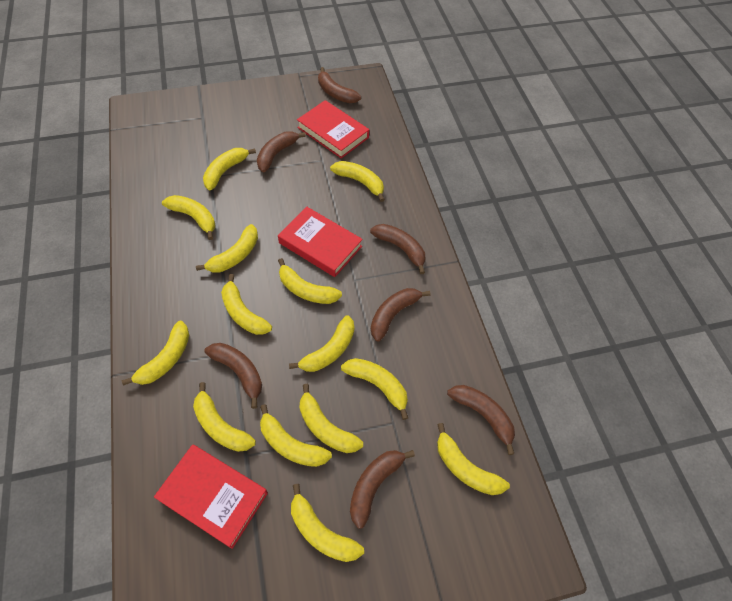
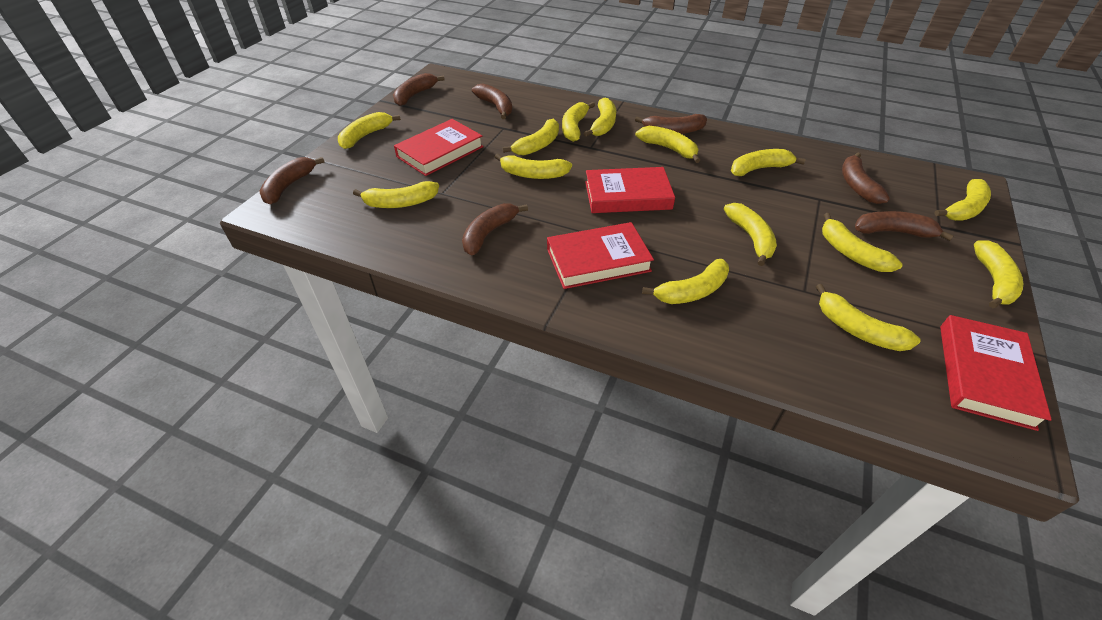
red book: [154,444,268,549] [278,207,363,277] [297,100,369,159] = 3 -> [394,119,484,176] [547,222,654,289] [585,167,675,213] [940,315,1052,431] = 4

